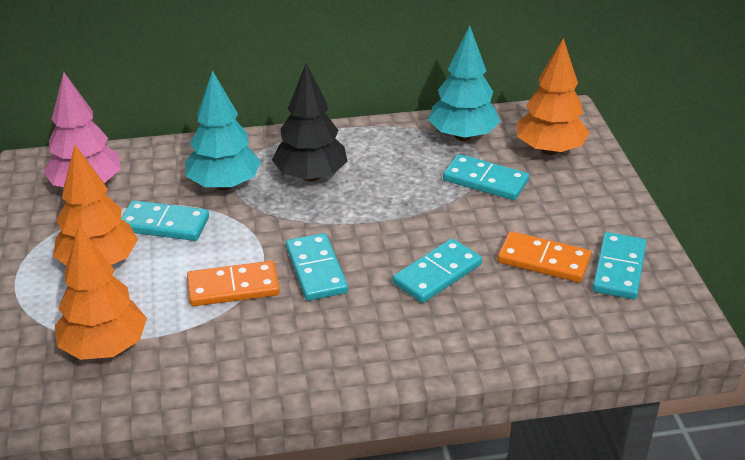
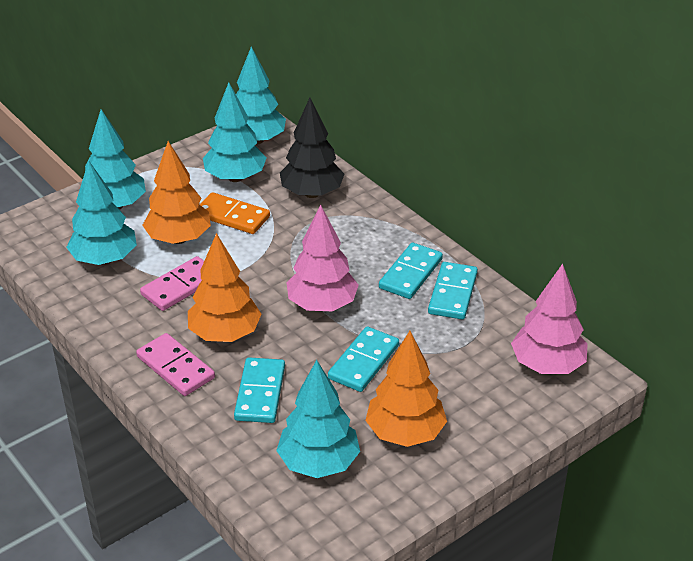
orange domino: [187,261,280,306] [498,231,591,282] = 2 -> [199,192,270,234] = 1
pink domino: none = 0 -> [136,333,215,396] [140,256,204,311] = 2
pink tree: [43,72,121,187] = 1 -> [286,205,359,311] [511,264,588,374] = 2
turquoise domino: [121,200,209,241] [286,233,348,301] [393,238,482,303] [443,154,529,200] [592,232,646,299] = 5 -> [234,357,285,423] [328,326,399,392] [379,242,443,299] [428,262,478,319] = 4
turquoise tree: [185,70,261,190] [428,26,500,141] = 2 -> [66,161,137,265] [85,109,146,210] [203,82,267,182] [236,47,286,145] [276,360,360,478] = 5

